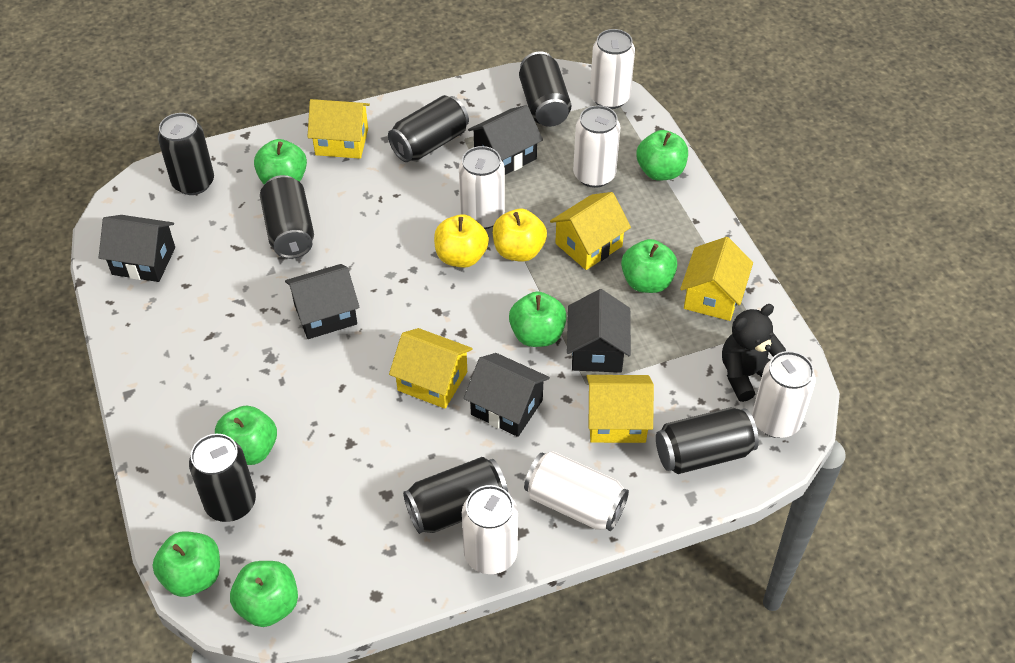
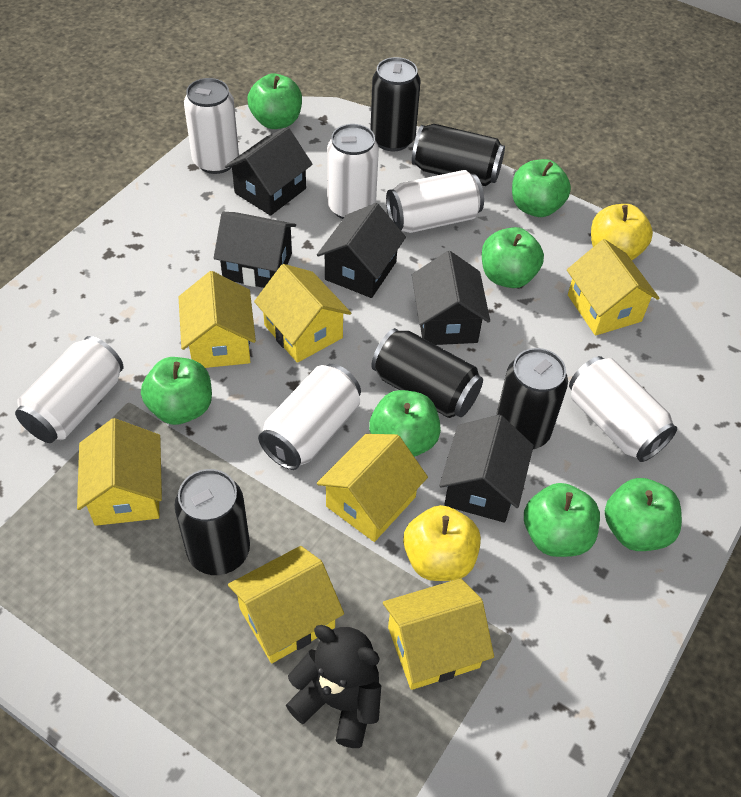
black can: [158,113,214,195] [189,434,256,522] [260,175,314,259] [388,95,469,162] [403,457,508,534] [519,51,571,127] [656,407,759,474] = 7 -> [174,469,250,575] [370,57,420,151] [371,328,483,418] [412,124,505,186] [496,348,568,449] = 5
yellow house: [308,99,370,159] [389,328,473,409] [550,192,631,270] [587,375,654,443] [680,237,753,321] = 5 -> [77,418,162,526] [179,271,256,368] [228,546,344,663] [254,264,351,363] [317,434,428,542] [383,578,494,690] [567,239,659,336] = 7

